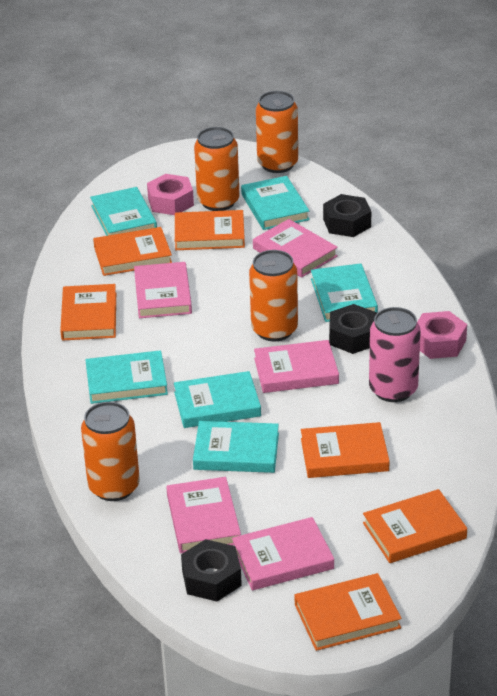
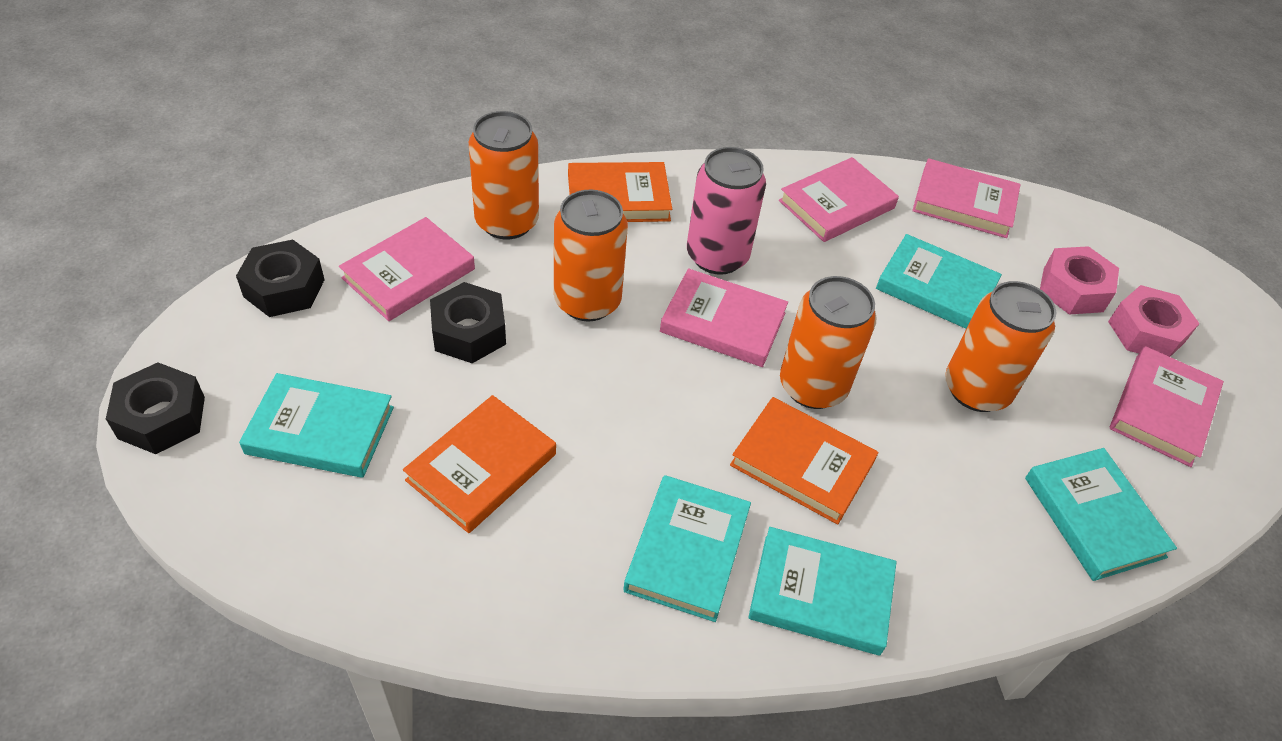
orange book: [60,284,116,341] [93,227,172,276] [175,210,245,250] [295,573,402,651] [301,422,390,478] [363,489,467,563] = 6 -> [403,395,556,533] [568,162,672,222] [730,397,878,525] = 3
turquoise book: [85,350,168,404] [90,187,157,236] [174,371,261,428] [193,421,279,473] [241,176,310,230] [311,263,378,322] = 6 -> [239,373,394,478] [623,475,751,622] [748,527,896,656] [876,234,1002,329] [1025,448,1177,581] = 5

